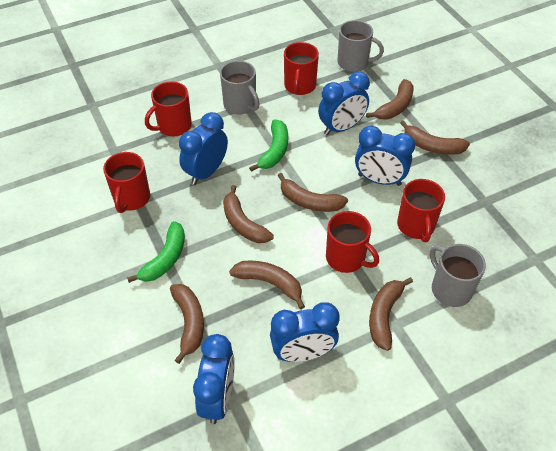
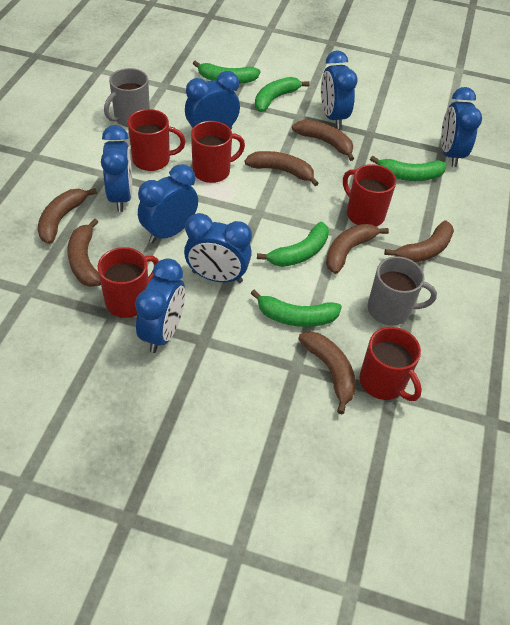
blue clock: [179,112,228,185] [193,334,235,424] [270,302,340,362] [318,72,370,135] [355,126,415,186] = 5 -> [101,125,132,212] [135,258,185,353] [138,164,198,243] [184,213,252,283] [185,71,240,129] [321,50,357,129] [441,87,482,167] = 7
green banana: [127,221,185,283] [249,119,288,172] = 2 -> [192,61,260,84] [251,290,342,327] [255,77,310,112] [257,222,329,267] [370,156,446,181] = 5
grey mug: [220,61,260,115] [337,20,384,72] [430,244,486,307] = 3 -> [104,68,150,127] [368,256,437,325] = 2

